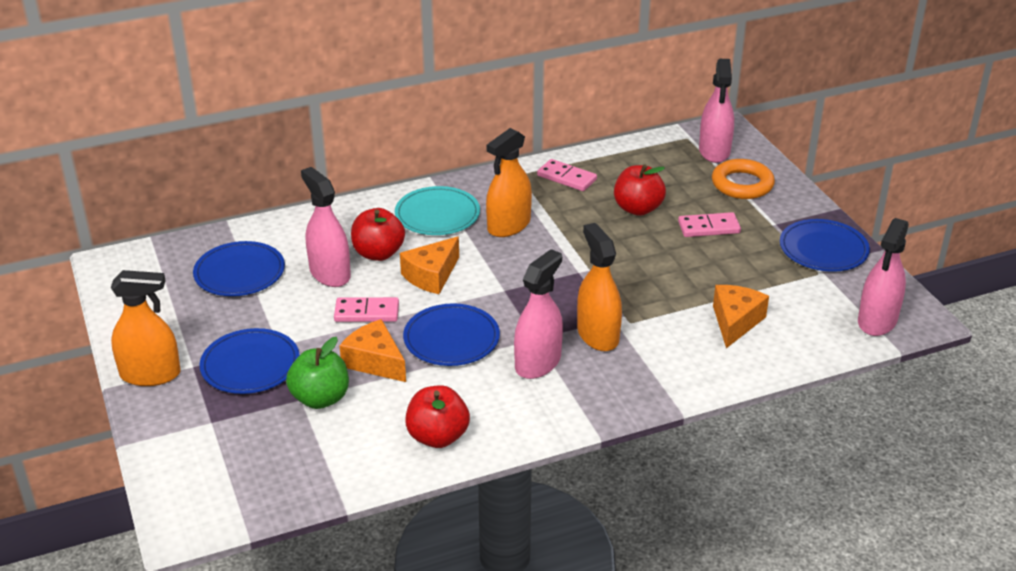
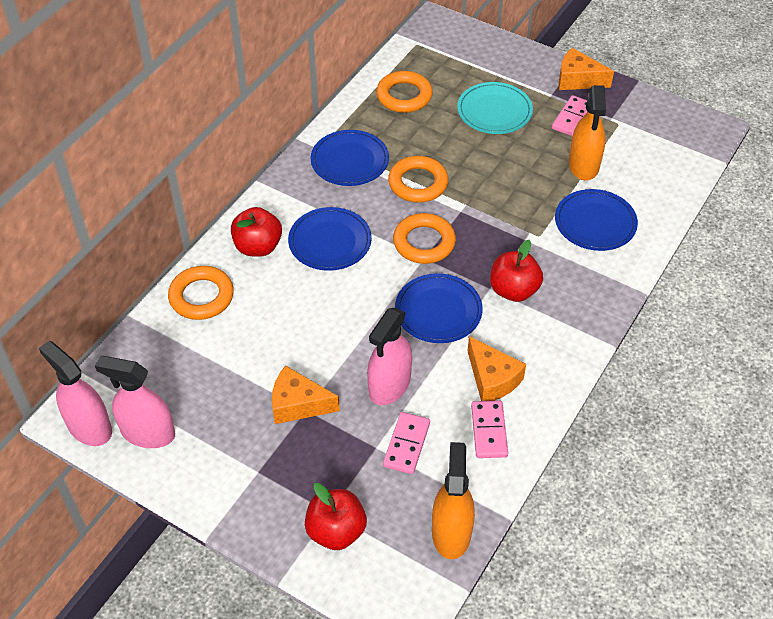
green apple: [286,337,349,409] = 1 -> none = 0
orange ring: [712,159,775,199] = 1 -> [168,266,234,320] [376,71,433,113] [388,156,448,203] [393,213,456,264] = 4
orange spray bottle: [111,270,181,386] [486,128,532,237] [577,223,622,351] = 3 -> [432,442,475,559] [569,85,606,181] = 2
pink spray bottle: [301,167,351,287] [514,249,563,379] [699,59,734,163] [858,218,909,336] = 4 -> [39,341,112,446] [95,356,175,448] [367,308,412,405] = 3

